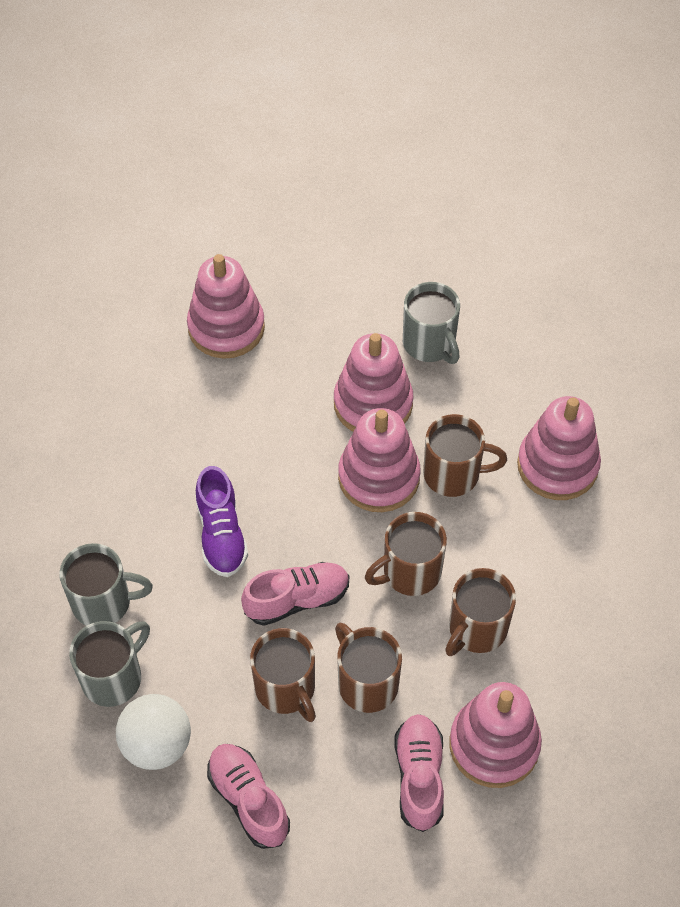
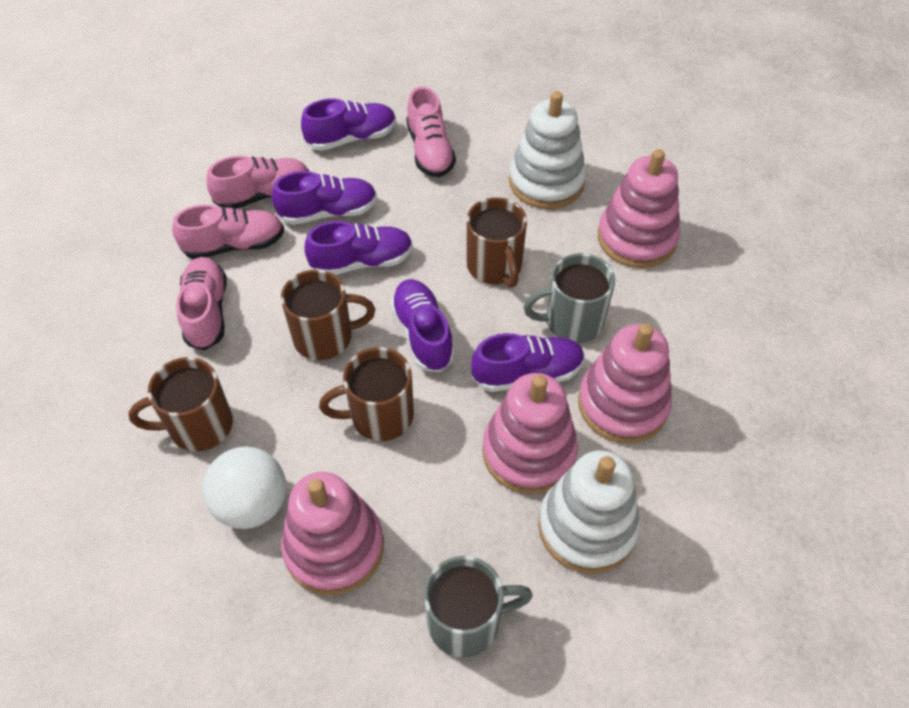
brown mug: [250,628,316,722] [335,622,402,713] [365,512,447,596] [423,414,507,497] [445,568,516,656] = 5 -> [128,357,233,452] [281,270,375,360] [319,347,414,441] [467,197,527,288] = 4
grey mug: [59,543,153,626] [69,621,150,707] [403,282,460,364] = 3 -> [424,556,533,658] [523,253,615,343] = 2
pink shoe: [207,744,290,849] [241,562,349,626] [394,714,444,832] = 3 -> [172,204,284,259] [176,257,227,350] [207,155,309,209] [406,86,456,177] = 4
pink stacking toy: [187,254,265,359] [334,333,414,432] [338,408,421,512] [450,682,542,788] [517,396,601,500] = 5 -> [281,472,384,595] [482,373,578,494] [578,324,672,443] [598,149,680,268] = 4
purple shoe: [195,466,248,577] = 1 -> [272,171,377,225] [301,98,396,151] [304,221,413,275] [390,279,455,372] [471,333,585,392] = 5
white stacking toy: none = 0 -> [509,91,586,209] [538,450,640,574] = 2

